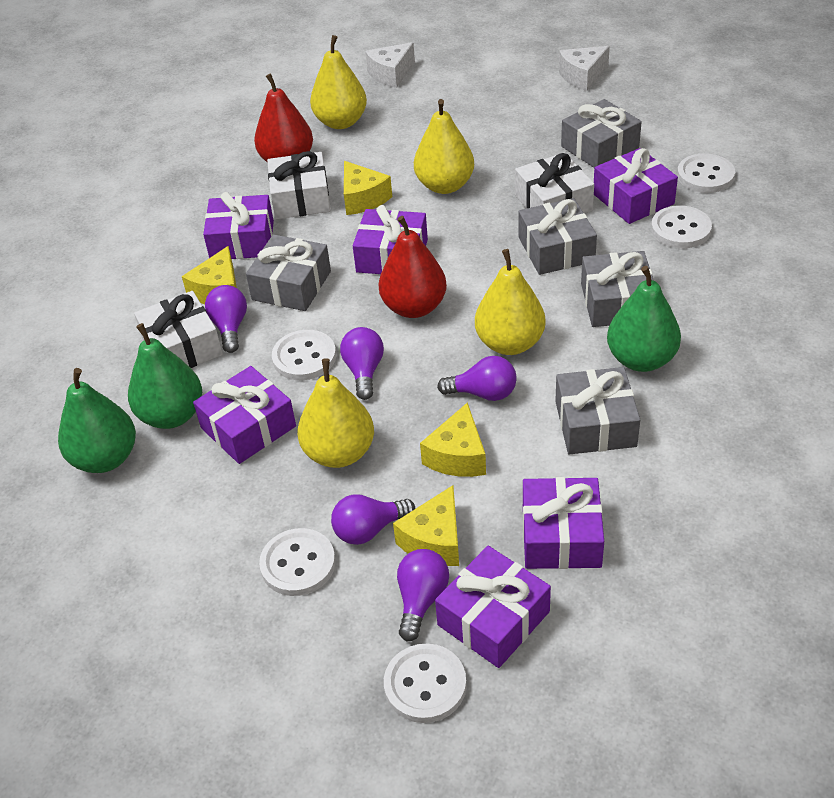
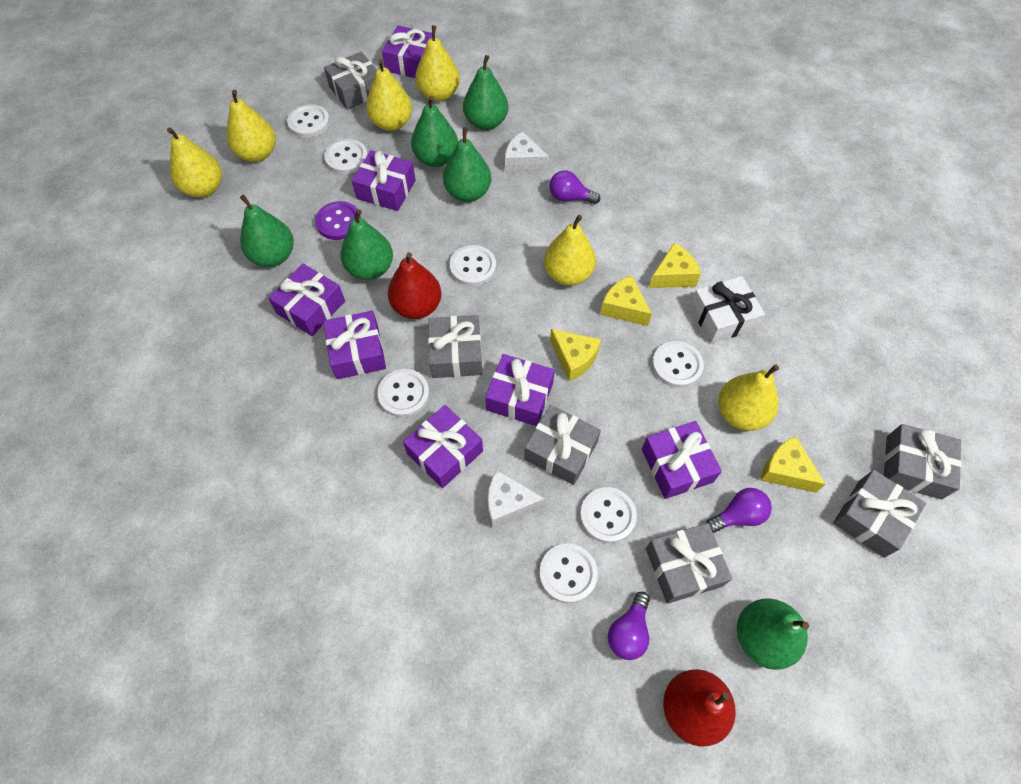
green pear: [58,368,136,473] [128,323,202,429] [607,266,681,372] = 3 -> [240,195,294,267] [340,209,393,280] [411,96,458,167] [443,127,491,202] [463,55,508,130] [737,598,809,670] = 6
grey gift: [246,234,331,311] [519,198,597,275] [555,367,640,454] [561,99,642,168] [581,251,654,327] = 5 -> [324,52,377,110] [428,315,482,378] [524,405,601,485] [646,523,732,604] [833,470,926,558] [884,424,962,500] = 6
purple button: none = 0 -> [315,201,361,240] = 1
purple gift: [193,366,296,464] [203,192,274,259] [353,205,428,274] [435,546,551,668] [523,477,604,569] [594,148,678,224] = 6 -> [268,263,345,336] [323,311,386,379] [352,150,416,211] [382,26,432,78] [403,405,483,488] [485,354,555,426] [642,421,722,499] = 7
purple light bulb: [205,285,247,353] [331,494,415,545] [340,327,384,400] [397,549,449,642] [437,356,517,401] = 5 -> [550,170,600,204] [608,592,650,660] [706,488,772,533] = 3
white button: [259,528,336,596] [272,330,336,380] [384,643,467,723] [651,205,712,248] [677,154,735,193] = 5 -> [287,104,330,138] [324,139,368,174] [377,369,430,417] [450,245,496,286] [539,543,598,603] [580,487,637,543] [652,341,704,388] = 7
white gift: [134,291,223,368] [267,151,331,219] [515,153,594,213] = 3 -> [690,276,765,344] = 1
yellow pear: [297,358,374,468] [310,35,367,129] [414,99,474,194] [475,249,546,355] = 4 -> [167,127,222,198] [227,90,276,162] [366,59,412,131] [415,25,460,102] [544,215,596,286] [718,364,779,431] = 6

